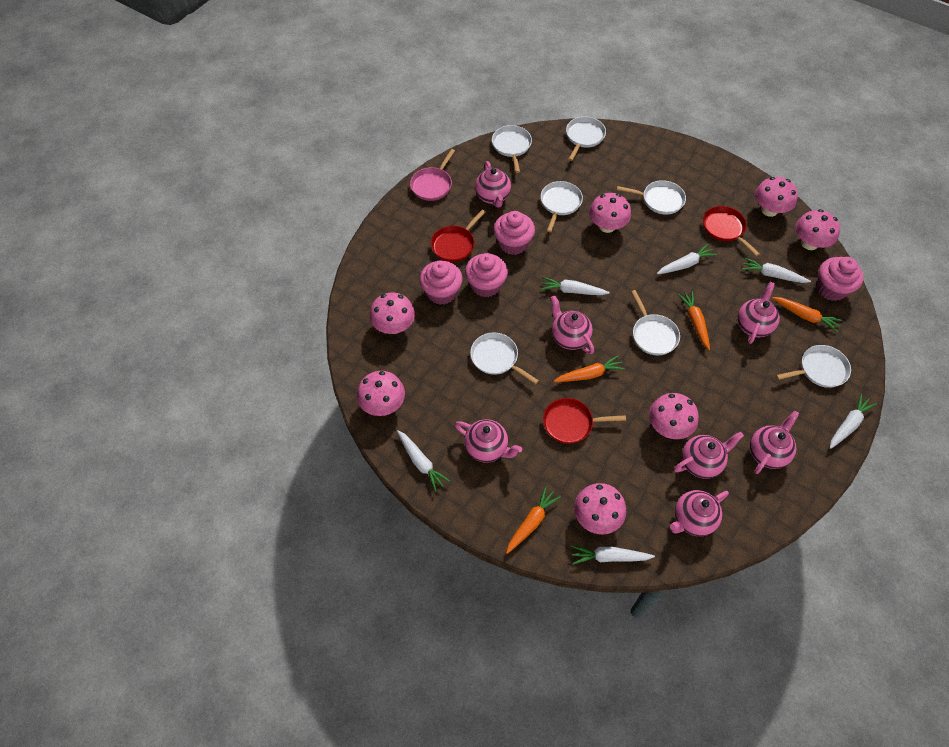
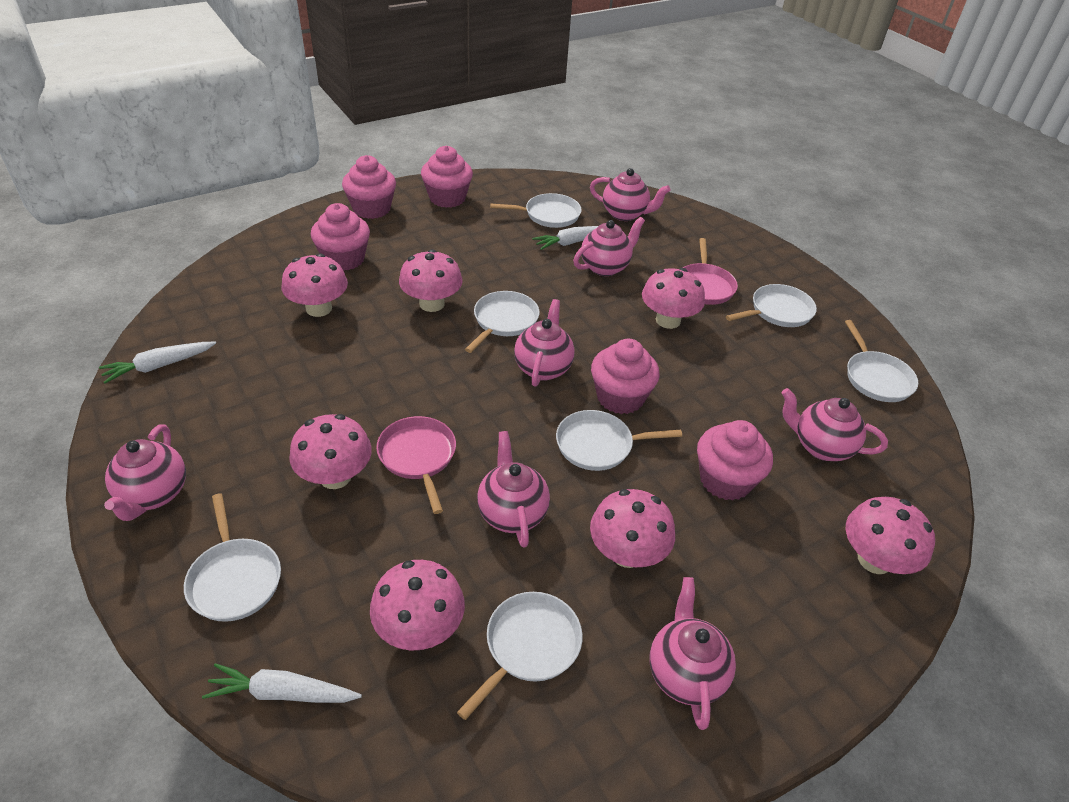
orange carrot: [506,486,561,554] [554,355,625,382] [677,291,710,350] [772,297,842,332] = 4 -> none = 0
pink cupcake: [420,260,463,305] [465,253,508,297] [494,211,535,255] [817,257,863,301] = 4 -> [311,203,370,271] [342,155,396,219] [421,146,473,208] [591,339,660,414] [697,420,773,501] = 5
pink pan: [410,149,455,201] = 1 -> [376,416,456,514] [683,238,738,305] = 2
red pan: [431,210,486,262] [543,398,626,444] [703,206,760,256] = 3 -> none = 0
white carrot: [397,430,450,492] [541,277,610,295] [571,545,655,565] [657,244,717,274] [742,257,811,283] [830,393,877,449] = 6 -> [99,341,216,384] [202,663,362,703] [532,226,598,250] = 3

